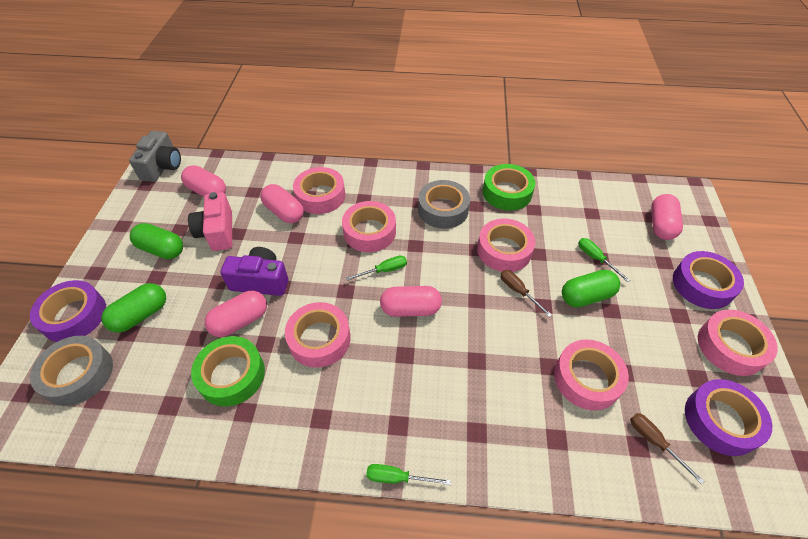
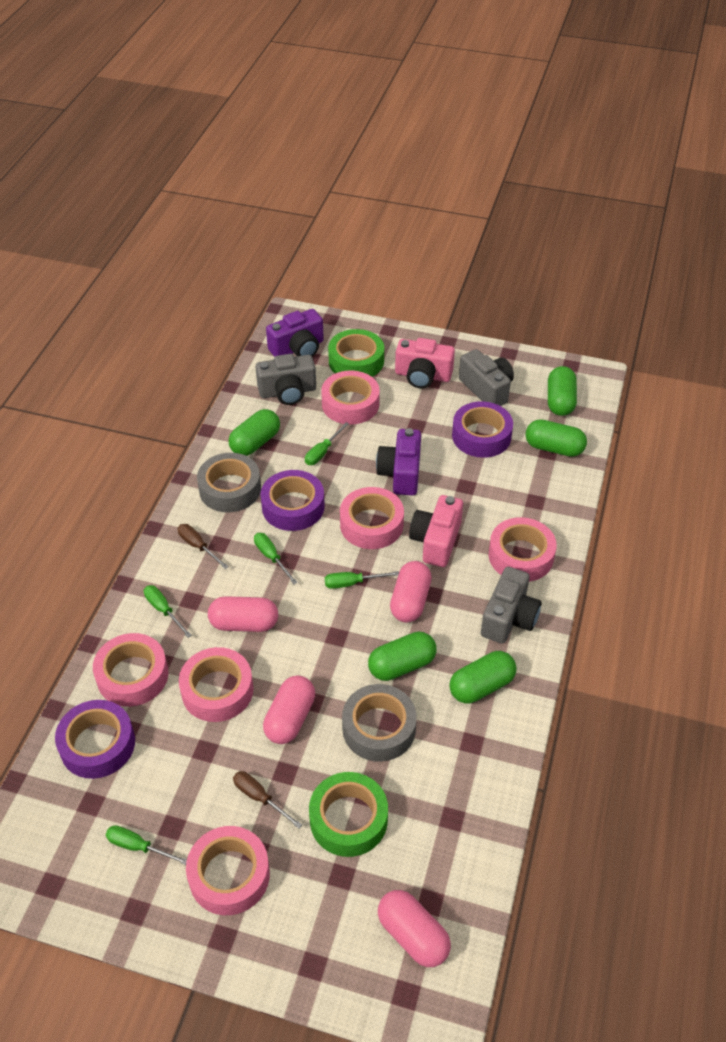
green capsule: [101,283,166,333] [130,223,183,259] [562,270,620,307] = 3 -> [229,409,280,456] [368,632,437,681] [449,651,517,704] [525,419,587,457] [548,366,577,416] = 5
green screwdriver: [346,255,407,281] [366,464,451,485] [578,238,630,282] = 3 -> [106,825,187,865] [144,585,192,638] [254,533,298,584] [305,422,349,465] [325,571,399,589] = 5
grey camera: [129,131,181,182] = 1 -> [256,354,316,405] [459,349,514,406] [481,567,542,644] = 3
pink camera: [188,192,232,251] = 1 -> [395,338,455,388] [409,495,463,567] = 2
pink capsule: [181,165,226,197] [205,290,267,337] [261,184,304,223] [380,286,442,317] [651,194,683,240] = 5 -> [208,596,278,632] [263,675,315,744] [378,890,451,967] [390,561,432,623] = 4
purple camera: [220,247,288,296] = 1 -> [266,309,324,357] [376,428,421,495] = 2

